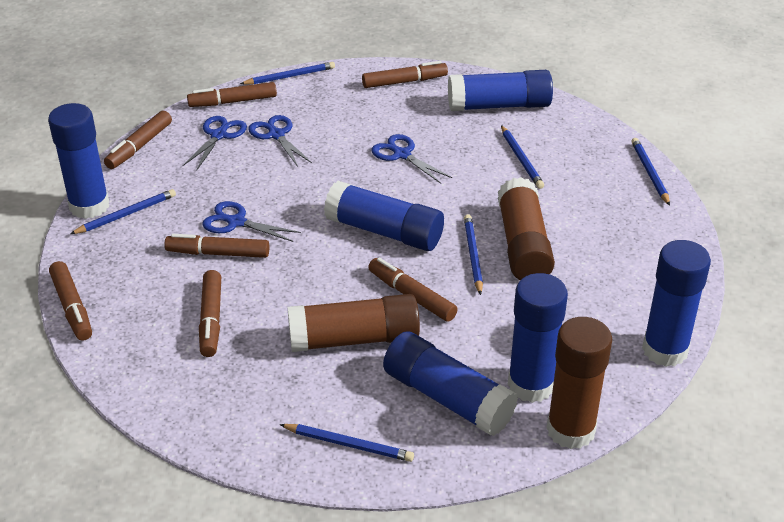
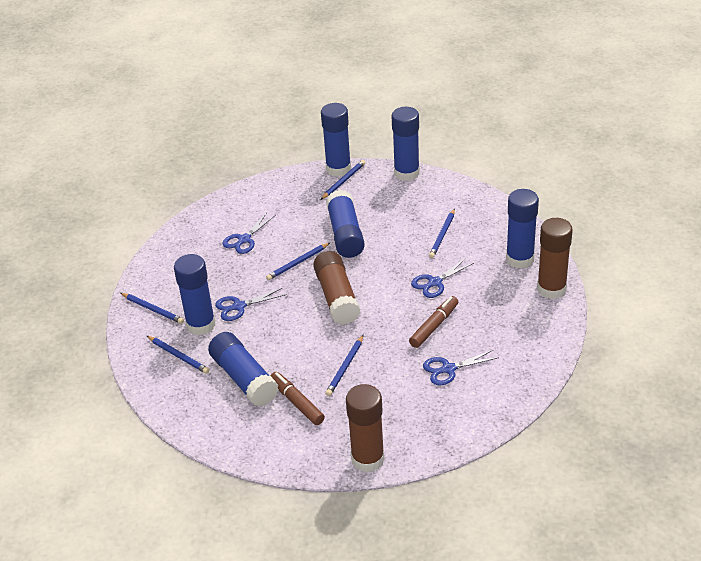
brown marker: [49,261,92,341] [104,111,172,169] [164,234,270,258] [187,82,277,107] [199,270,221,357] [362,61,448,88] [368,258,458,322] = 7 -> [270,372,325,425] [409,296,458,348] = 2

